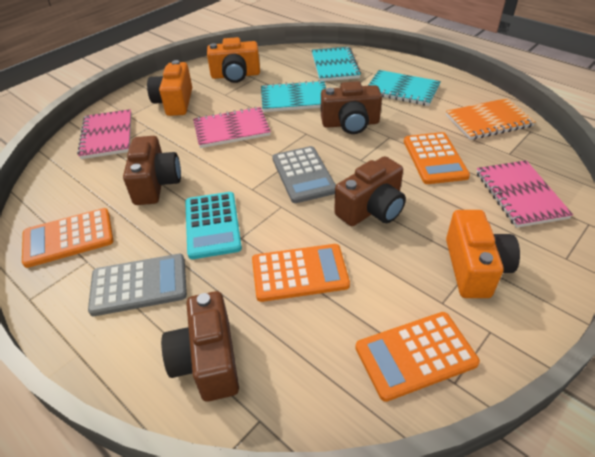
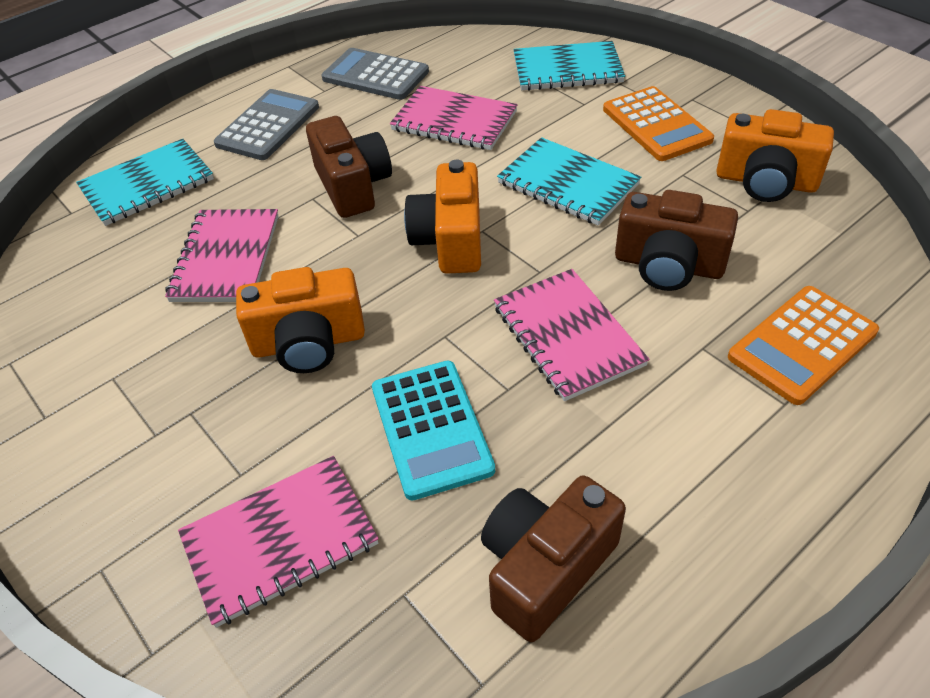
brown camera: [123,136,181,205] [161,291,239,402] [321,81,382,134] [334,156,406,226] = 4 -> [306,116,392,218] [481,476,626,642] [615,190,738,291] = 3
orange calculator: [22,208,113,268] [252,244,350,302] [355,312,480,402] [404,132,470,184] = 4 -> [603,86,714,161] [728,286,879,405] = 2
orange notebook: [446,98,536,140] = 1 -> none = 0
pink notebook: [77,109,132,159] [193,107,271,148] [476,160,573,228] = 3 -> [165,209,278,302] [178,456,379,628] [390,86,518,150] [494,269,650,401] = 4

